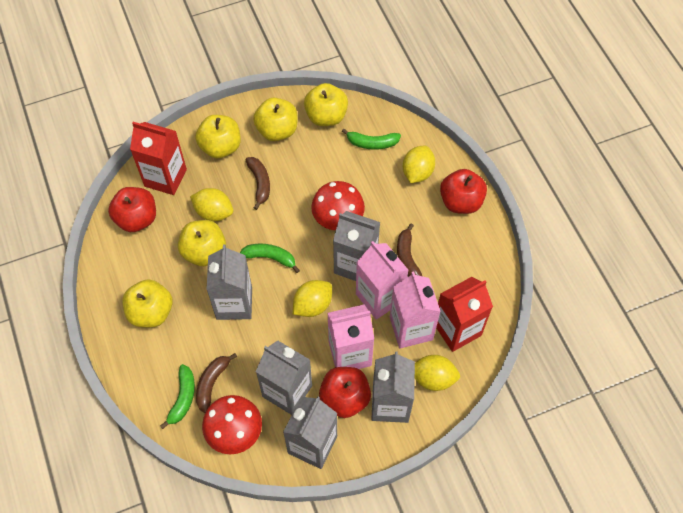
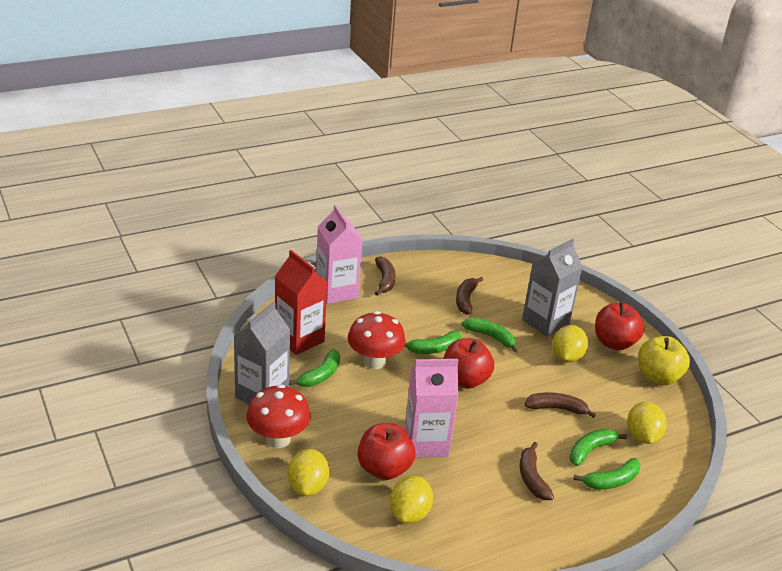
brown banana: [196,353,237,413] [246,157,270,210] [397,224,422,277] = 3 -> [375,257,395,296] [456,277,483,315] [520,442,554,500] [524,392,596,418] = 4
green banana: [160,364,195,429] [240,244,300,273] [342,128,401,150] = 3 -> [289,349,340,387] [404,330,461,354] [462,318,518,353] [569,429,627,466] [573,458,641,489] = 5
grey carton: [207,245,252,320] [256,340,312,415] [283,396,337,469] [333,211,380,281] [371,351,415,423] = 5 -> [233,302,290,404] [522,239,583,337] = 2
pink carton: [327,304,374,369] [356,241,409,320] [390,271,441,348] = 3 -> [316,205,362,304] [404,359,459,458] = 2
red carton: [130,122,187,195] [436,277,493,352] = 2 -> [275,250,327,355] = 1
yellow apple: [122,279,173,328] [178,220,226,266] [195,115,241,158] [253,98,297,141] [304,83,348,126] = 5 -> [638,336,690,385] = 1

